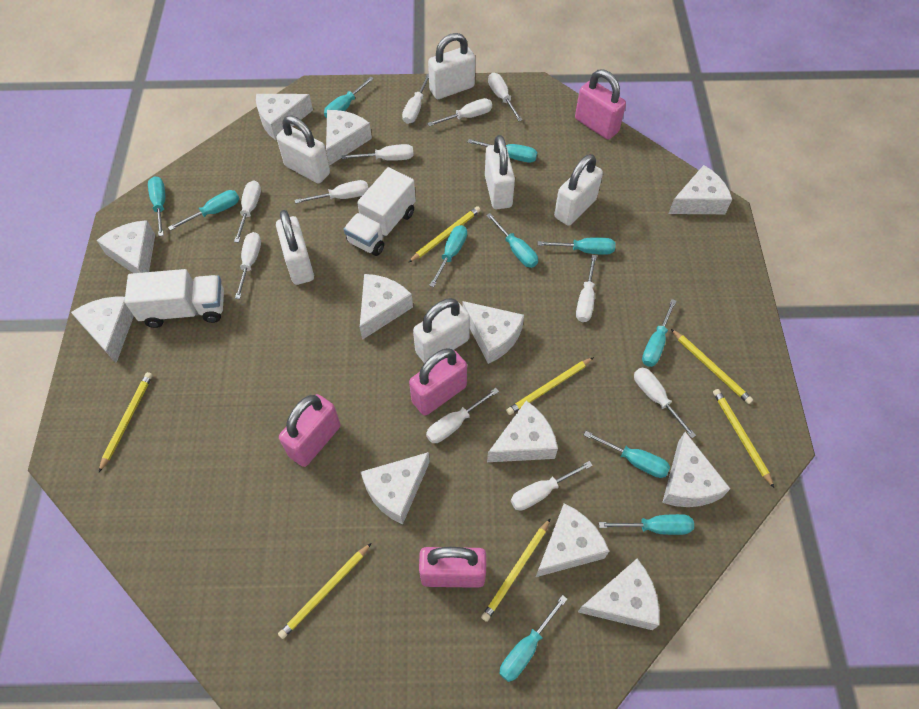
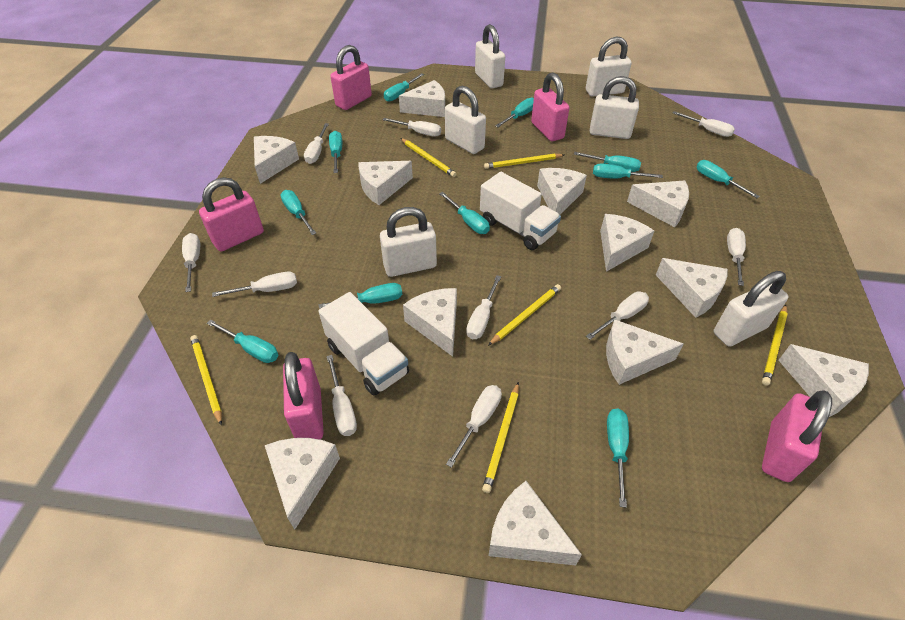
pink padlock: [279,394,340,467] [409,348,467,416] [419,547,486,588] [575,69,626,140] = 4 -> [199,177,264,252] [283,352,324,439] [330,45,372,110] [531,73,570,141] [762,390,832,482] = 5
white screwdriver: [234,181,261,242] [235,232,261,299] [295,180,368,204] [342,144,414,161] [402,74,429,124] [426,388,499,443] [427,98,492,126] [488,73,522,121] [511,461,593,511] [576,255,597,322] [634,368,696,438] = 11 -> [182,233,200,292] [212,272,297,297] [304,123,329,164] [326,355,357,436] [383,118,441,137] [446,385,502,468] [466,275,501,339] [586,291,649,340] [673,111,735,137] [727,228,746,286] = 10
yellow pencil: [99,372,153,472] [278,543,371,639] [408,206,480,263] [481,518,551,622] [506,357,594,415] [671,329,753,404] [713,389,774,488] = 7 -> [190,335,222,425] [400,138,456,177] [482,382,519,493] [484,153,564,169] [488,284,561,346] [762,305,787,386] = 6

